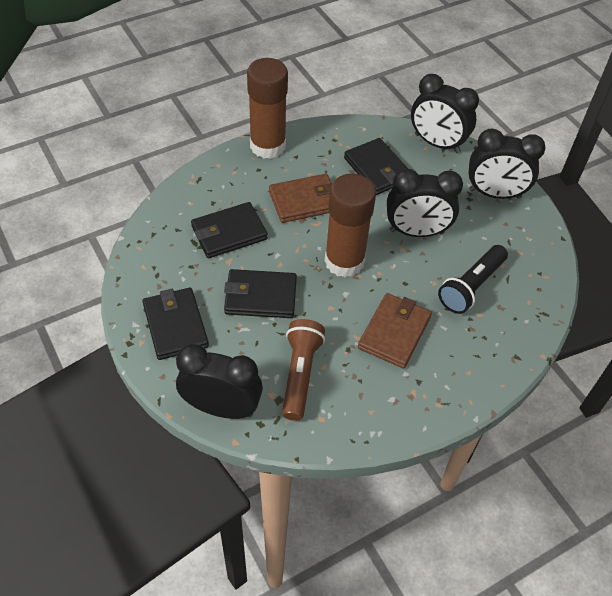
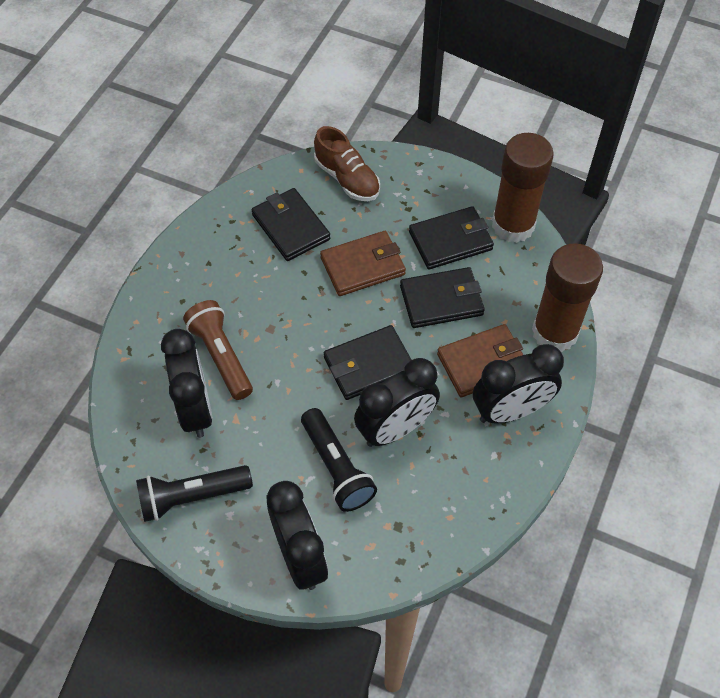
black flashlight: [438,245,508,314] = 1 -> [136,465,253,522] [301,408,377,512] = 2
brown shoe: none = 0 -> [314,126,380,201] = 1

